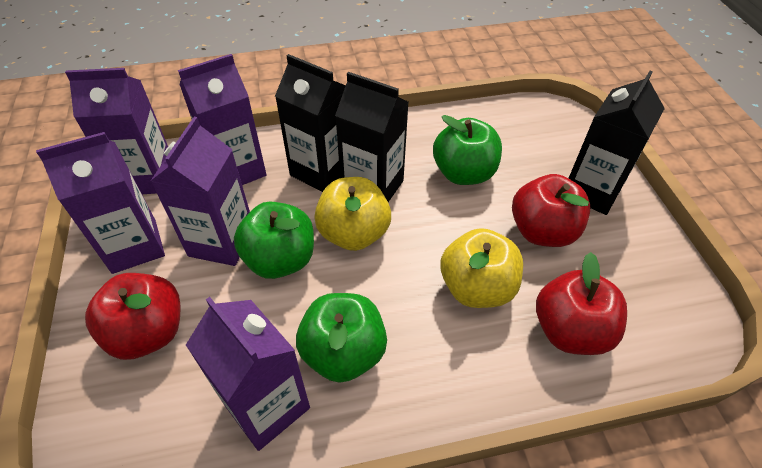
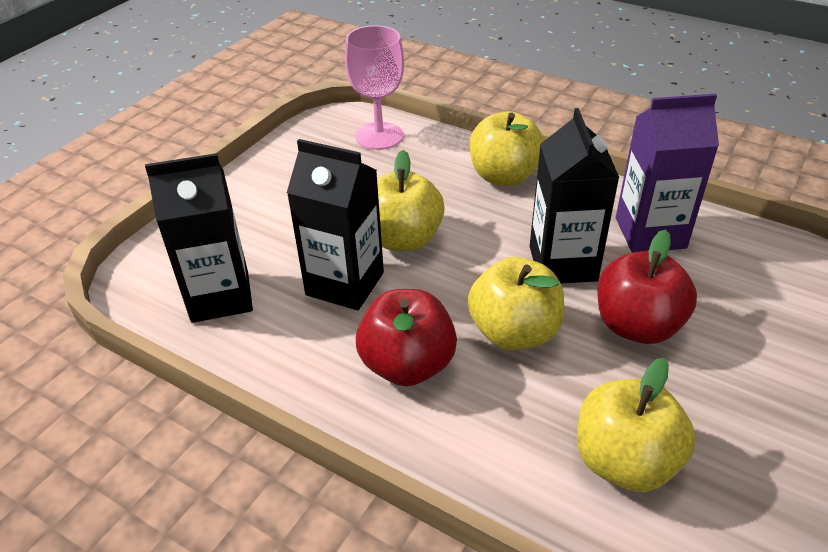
green apple: [234,201,314,279] [296,293,387,383] [433,115,502,185] = 3 -> none = 0
pink goblet: none = 0 -> [345,25,404,150] = 1
purple carton: [36,132,165,274] [65,68,168,194] [151,117,250,266] [178,54,267,185] [186,297,310,451] = 5 -> [616,94,719,253] = 1
red apple: [85,273,180,360] [512,174,590,247] [536,252,627,355] = 3 -> [356,289,457,386] [597,229,697,344] = 2
yellow apple: [314,177,391,251] [441,228,523,308] = 2 -> [377,150,445,251] [468,257,564,350] [469,111,545,186] [577,358,696,492] = 4

